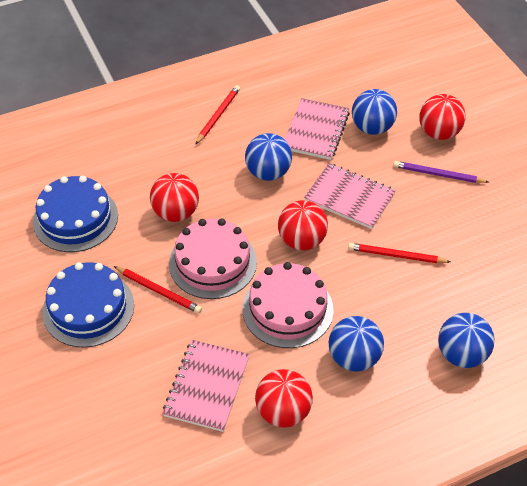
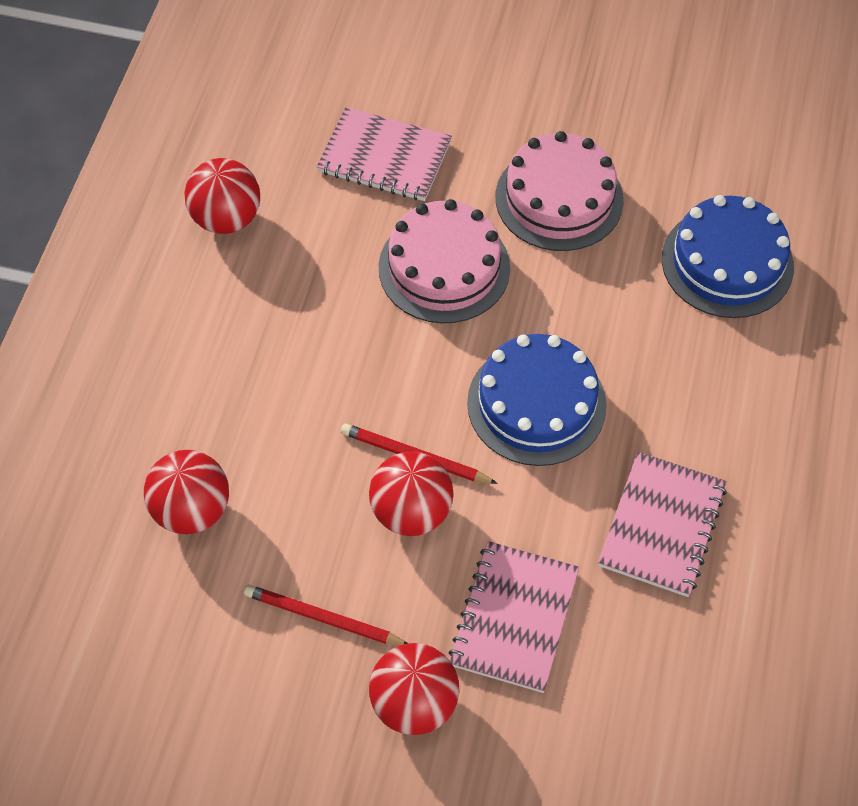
blue ball: [245,133,292,181] [329,316,384,371] [352,89,397,135] [438,313,495,368] = 4 -> none = 0
purple pencil: [393,161,489,183] = 1 -> none = 0
red pencil: [114,266,202,313] [195,85,240,145] [348,243,451,263] = 3 -> [244,585,407,645] [341,423,498,484] = 2

